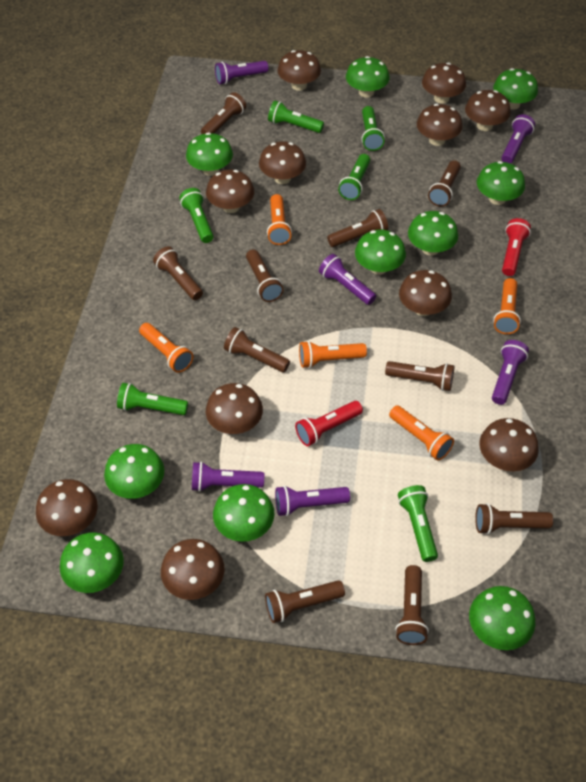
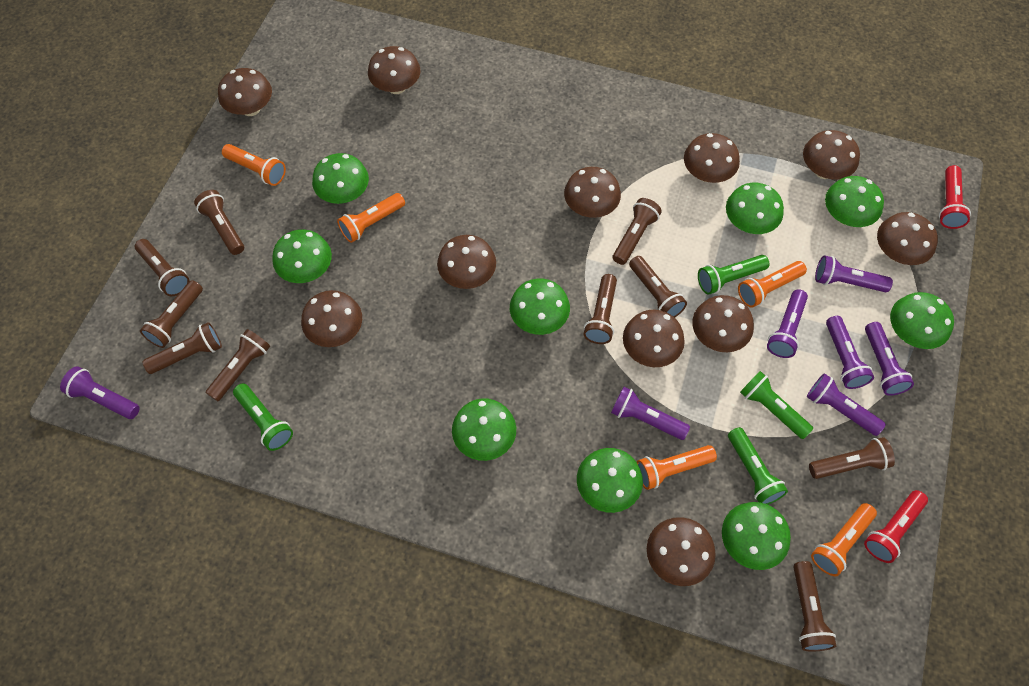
green flashlight: [117,383,188,415] [179,188,214,243] [268,101,324,133] [338,154,370,200] [361,106,385,151] [398,485,438,562] = 6 -> [233,383,293,451] [698,255,769,295] [728,427,788,505] [740,371,813,439] = 4
green mushroom: [60,532,124,593] [104,444,164,499] [186,132,233,176] [213,484,275,542] [346,56,389,98] [355,229,406,275] [408,211,458,255] [469,586,535,650] [477,161,525,205] [493,68,538,110] = 10 -> [272,229,332,283] [312,153,369,204] [452,398,516,461] [510,278,570,335] [577,448,643,513] [722,502,791,570] [726,183,784,234] [825,176,884,227] [890,292,954,349] = 9
purple flashlight: [192,461,264,492] [215,61,269,84] [275,486,350,516] [319,254,376,305] [492,340,529,405] [502,114,535,164] = 6 -> [60,366,140,419] [611,387,690,440] [767,289,808,358] [807,373,886,436] [815,255,893,292] [826,316,874,389] [865,322,914,396] = 7

